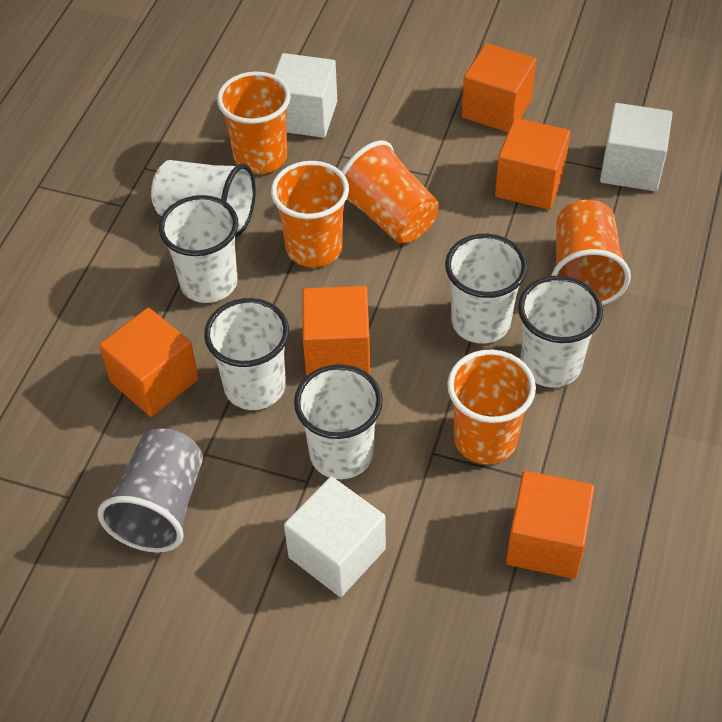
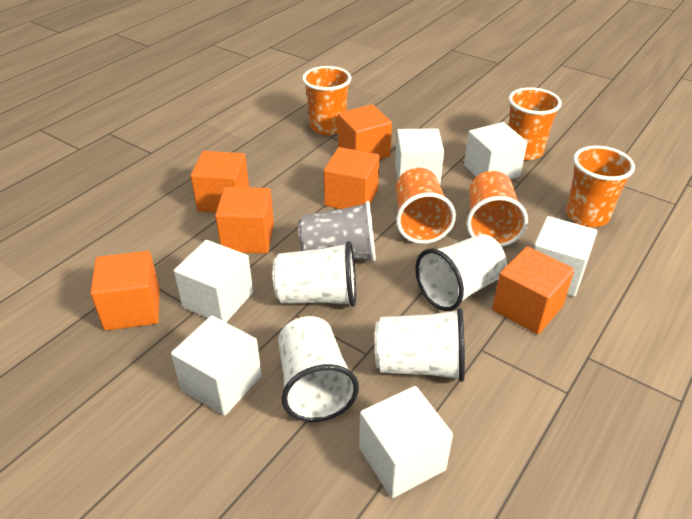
orange cube: [99,308,199,417] [302,286,370,376] [462,43,537,132] [495,118,571,210] [506,471,595,579] = 5 -> [90,251,160,331] [191,151,249,212] [215,187,274,253] [324,147,379,209] [338,104,392,160] [492,246,574,334] = 6
white cube: [274,53,337,138] [284,477,386,597] [600,103,673,191] = 3 -> [171,316,262,416] [174,240,253,322] [359,386,453,498] [395,128,444,184] [464,122,527,179] [533,216,597,296] = 6
white cup: [151,160,256,237] [159,195,238,303] [204,298,289,410] [294,364,383,479] [445,234,528,344] [518,276,603,388] = 6 -> [273,241,356,307] [278,316,359,422] [375,308,465,382] [415,234,507,311] = 4

